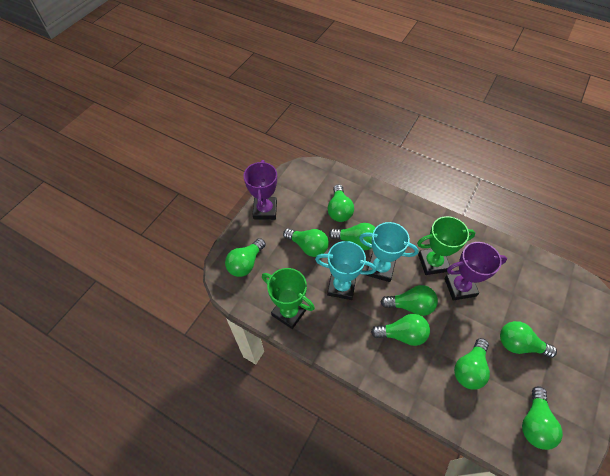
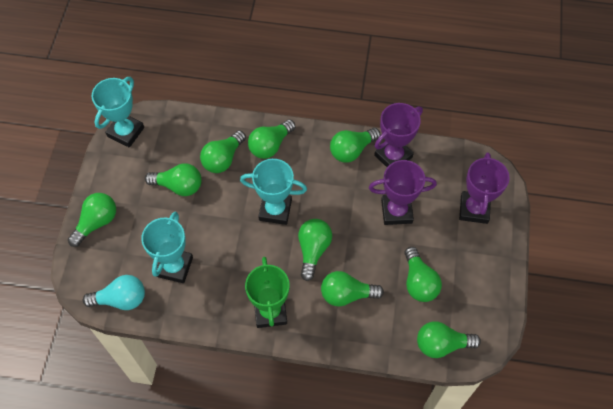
green trophy: [262,268,315,329] [417,216,475,275] = 2 -> [245,257,289,328] = 1
purple trophy: [243,160,277,220] [444,242,507,301] = 2 -> [369,160,437,225] [374,103,423,167] [459,152,510,224] = 3
turquoise light bulb: none = 0 -> [83,275,145,310] = 1
turquoise trophy: [315,241,376,300] [359,222,419,282] = 2 -> [92,77,144,148] [141,212,193,283] [240,159,307,225] = 3

